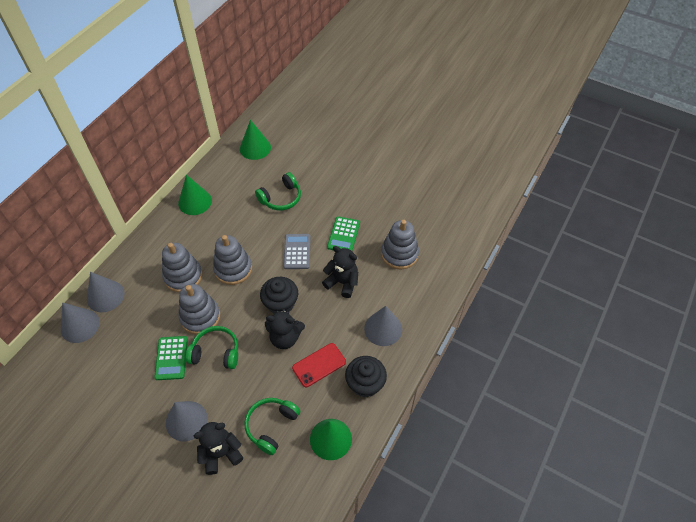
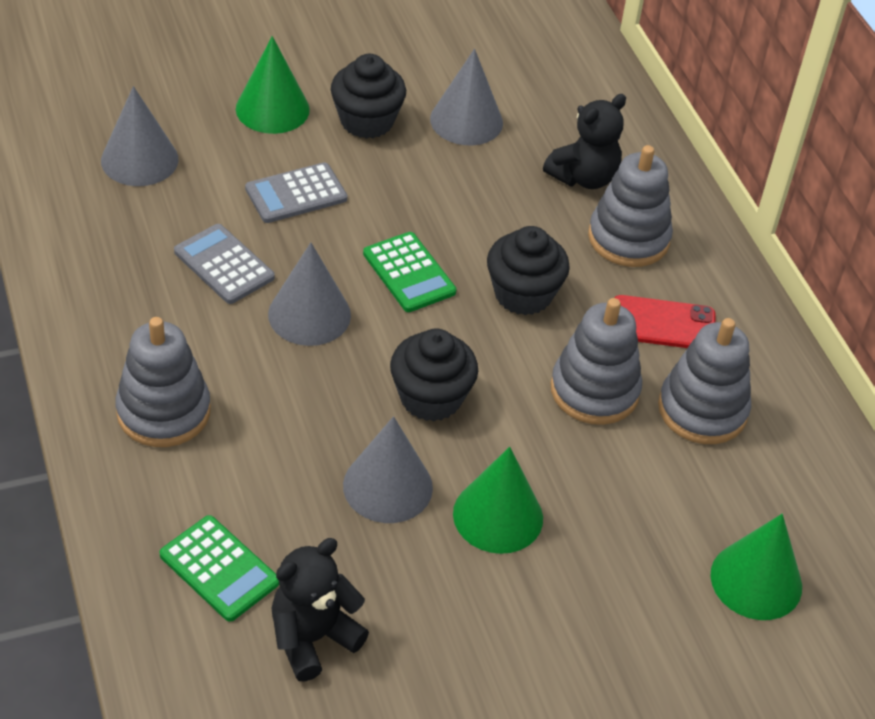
black cupcake: [260,277,298,314] [345,356,387,397] = 2 -> [331,54,406,139] [390,329,478,421] [487,226,570,315] = 3
black teddy bear: [194,422,243,475] [265,309,305,349] [322,246,358,298] = 3 -> [272,538,369,682] [543,94,626,189] = 2
green headphones: [186,326,238,369] [244,398,300,455] [255,172,301,210] = 3 -> none = 0
grey calculator: [283,234,311,269] = 1 -> [174,224,275,304] [245,162,347,223] = 2

